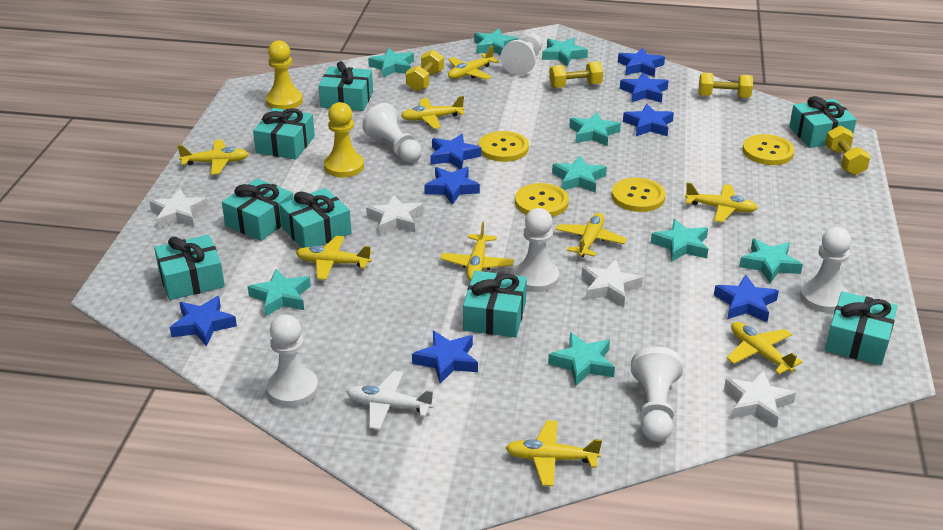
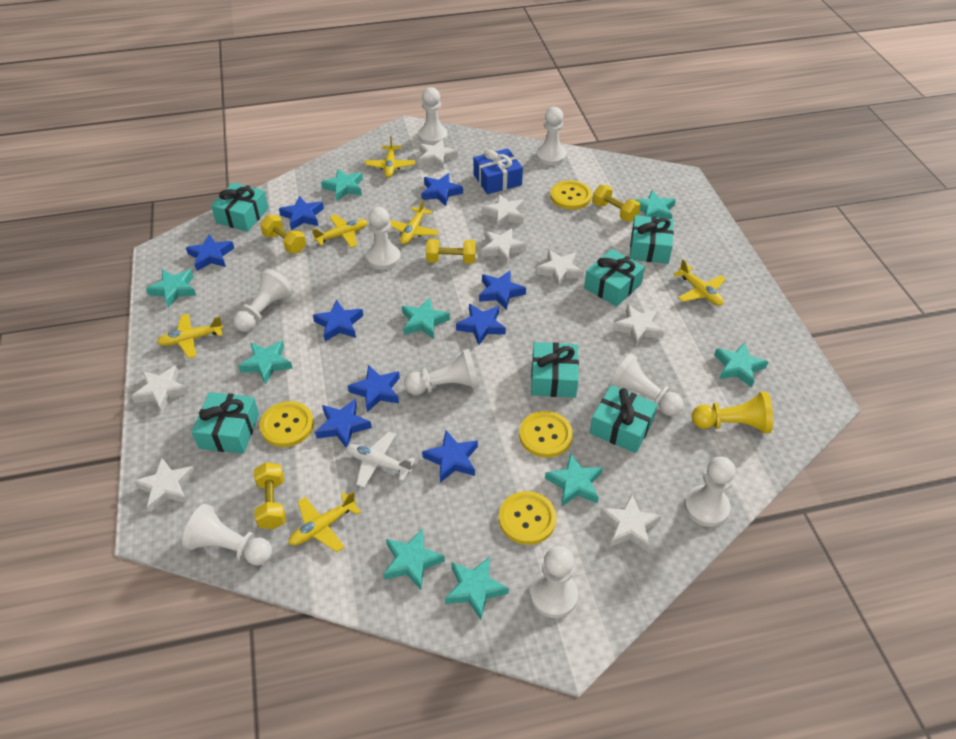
blue gift: none = 0 -> [473,148,523,194] = 1
blue star: [170,296,237,346] [412,331,478,384] [424,167,480,205] [431,134,481,169] [618,48,665,77] [620,72,668,103] [623,104,674,136] [714,275,779,322] = 8 -> [186,234,234,271] [279,196,324,230] [313,300,363,341] [315,399,372,447] [348,365,400,412] [421,173,463,206] [422,430,478,483] [456,304,506,345] [479,270,526,310] = 9
turquoise gift: [154,235,225,300] [222,178,294,241] [253,108,315,160] [280,188,351,248] [318,61,373,111] [463,271,527,338] [789,96,857,148] [825,291,897,365] = 8 -> [192,392,259,454] [211,183,268,232] [531,342,579,398] [584,249,645,307] [590,385,658,453] [630,215,674,264] = 6
white pawn: [266,314,318,407] [362,103,422,163] [501,33,542,76] [514,208,559,292] [631,347,683,442] [800,227,851,313] = 6 -> [182,504,272,566] [233,268,294,332] [366,207,401,270] [404,349,479,395] [418,87,448,145] [530,546,578,618] [536,107,566,165] [609,354,683,416] [684,456,736,527] = 9
white star: [150,188,208,228] [366,194,423,235] [581,260,643,306] [724,370,796,427] = 4 -> [131,365,189,412] [133,458,196,513] [419,139,458,170] [481,228,527,264] [482,194,524,228] [536,250,584,288] [600,494,662,551] [613,304,664,347] = 8
yellow pawn: [266,40,303,110] [324,102,364,177] = 2 -> [692,392,773,433] = 1
yellow plane: [177,140,249,175] [296,236,372,280] [401,96,464,129] [440,221,514,281] [448,46,499,80] [506,420,602,486] [556,213,627,257] [685,182,758,223] [727,322,803,374] = 9 -> [157,314,224,358] [288,492,361,552] [312,214,368,248] [365,136,415,178] [389,199,439,245] [673,259,726,306] = 6

